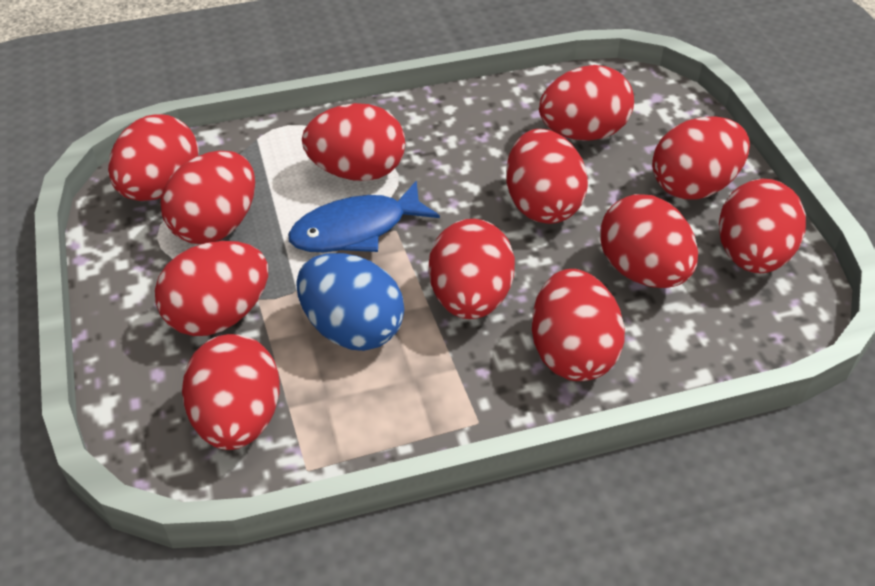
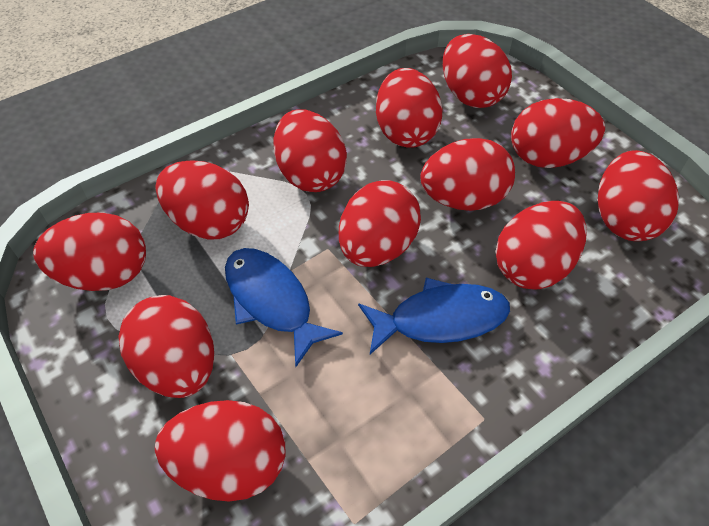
blue egg: [296,253,404,351] = 1 -> none = 0
blue fish: [288,181,440,252] = 1 -> [225,248,343,367] [358,278,510,354] = 2

